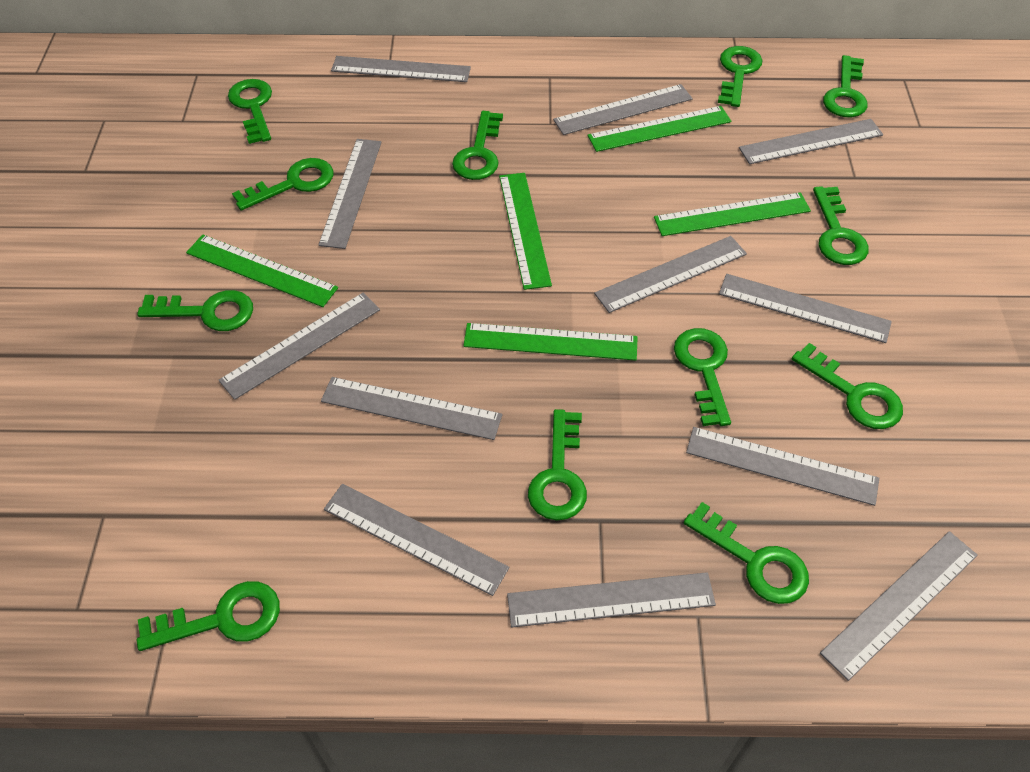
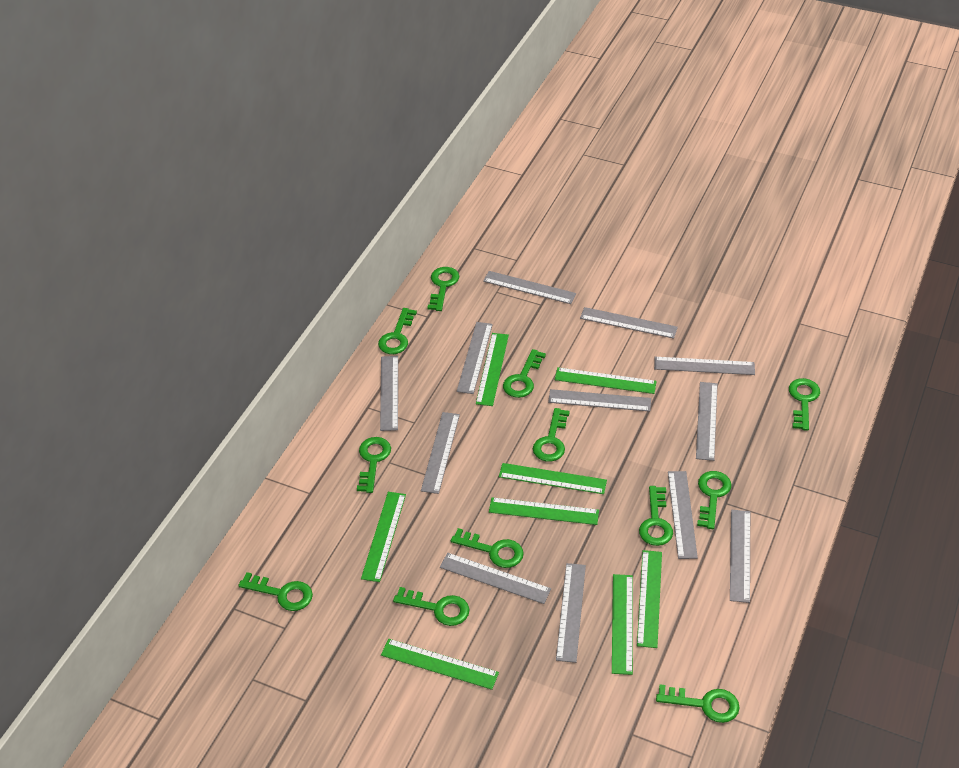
green ruler: [186,234,338,307] [463,323,638,361] [499,173,552,290] [588,106,731,152] [654,192,811,236] = 5 -> [361,492,406,582] [381,639,499,690] [476,333,509,406] [489,497,599,525] [499,463,607,494] [555,367,657,394] [612,574,633,675] [637,550,662,648] = 8

